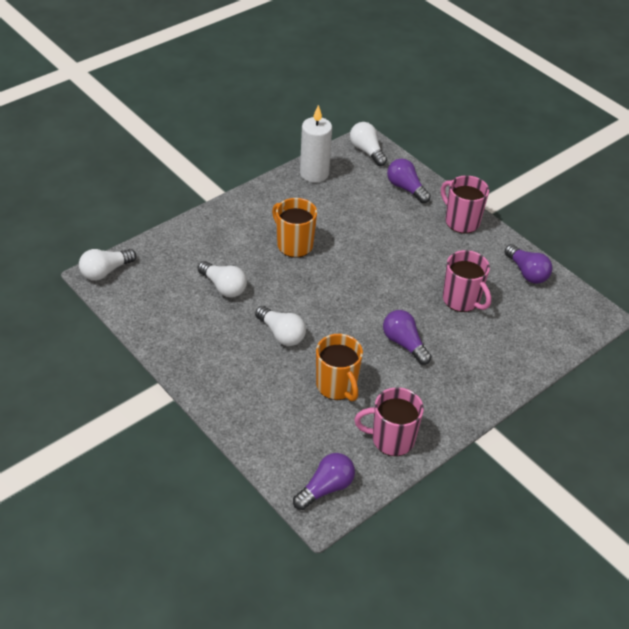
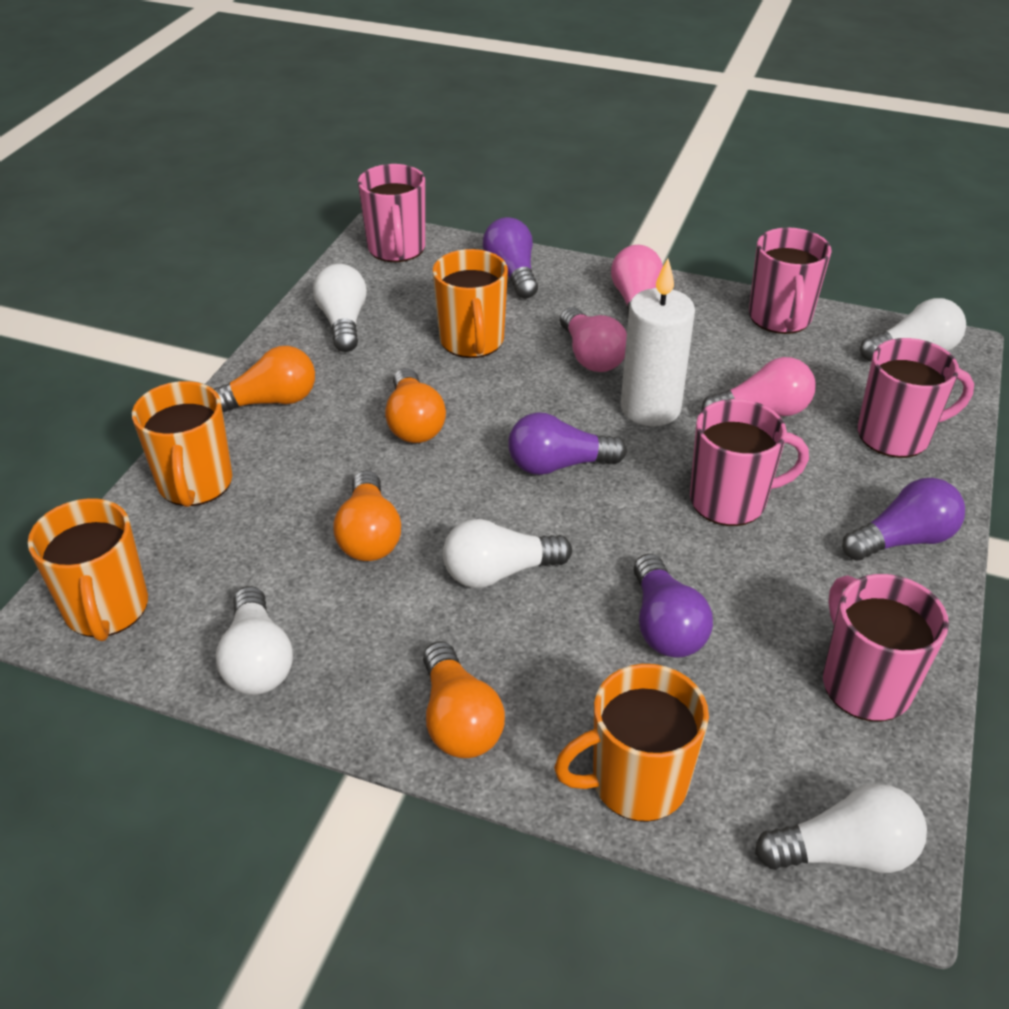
orange light bulb: none = 0 -> [214,346,315,412] [334,470,401,561] [385,368,446,443] [423,641,505,758] = 4
orange mug: [272,198,317,258] [316,334,363,401] = 2 -> [28,498,148,641] [132,381,232,507] [433,249,508,358] [554,664,709,822] = 4
pink light bulb: none = 0 -> [560,307,627,372] [611,245,663,315] [701,357,816,416] = 3
pink mug: [355,387,424,456] [441,175,489,233] [443,250,491,312] = 3 -> [358,164,425,262] [690,399,809,526] [749,227,832,334] [823,574,949,722] [858,338,974,458] = 5
white light bulb: [79,249,137,281] [198,261,247,297] [255,306,306,346] [350,122,387,166] = 4 -> [216,586,293,695] [313,264,367,352] [443,519,572,588] [755,784,927,873] [860,298,966,362] = 5

